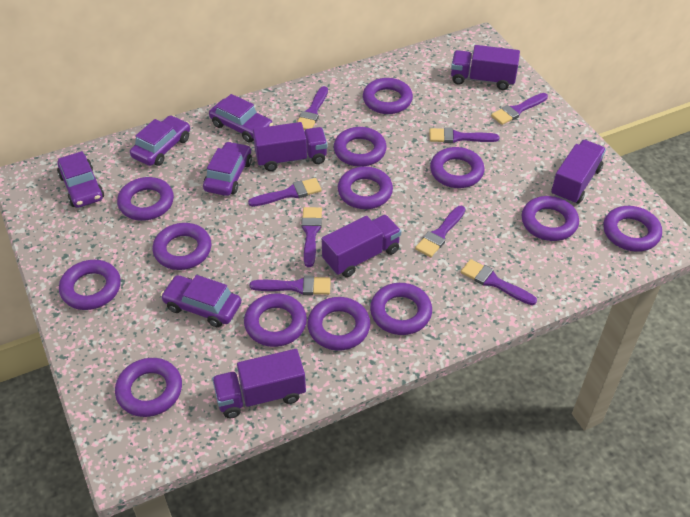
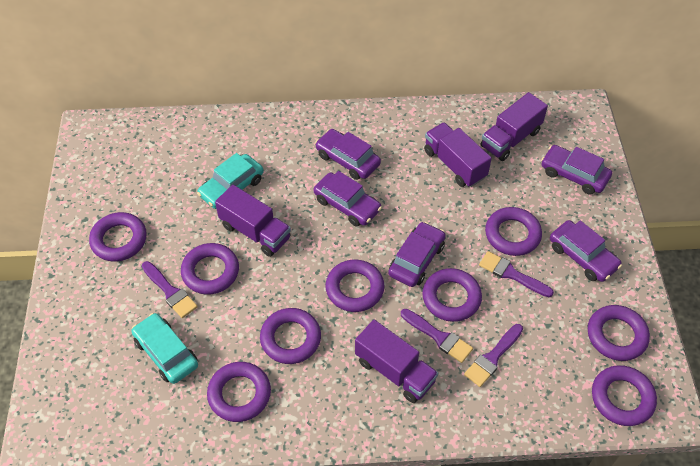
purple brush: [248,178,322,207] [250,276,331,295] [297,86,328,130] [301,207,322,267] [415,206,465,257] [430,128,499,143] [461,259,537,305] [491,93,548,125] = 8 -> [142,261,198,318] [401,309,473,363] [464,324,523,387] [479,251,554,297] = 4
purple ring: [59,260,121,310] [115,358,182,417] [117,177,174,221] [153,223,211,270] [244,293,307,347] [307,297,370,351] [334,127,387,167] [338,166,393,209] [363,78,413,114] [370,283,432,335] [430,147,485,188] [522,196,579,241] [603,206,662,252] = 13 -> [89,212,147,261] [181,243,239,294] [207,362,271,422] [260,308,321,364] [326,260,384,312] [422,268,482,322] [485,207,542,256] [588,305,650,361] [592,365,657,426] = 9
purple truck: [212,349,306,418] [253,122,328,171] [322,215,401,277] [451,45,520,90] [551,140,606,204] = 5 -> [215,185,291,257] [355,320,438,403] [424,122,492,187] [481,92,548,161] = 4
turquoise car: none = 0 -> [131,313,198,384] [197,153,264,209] = 2

